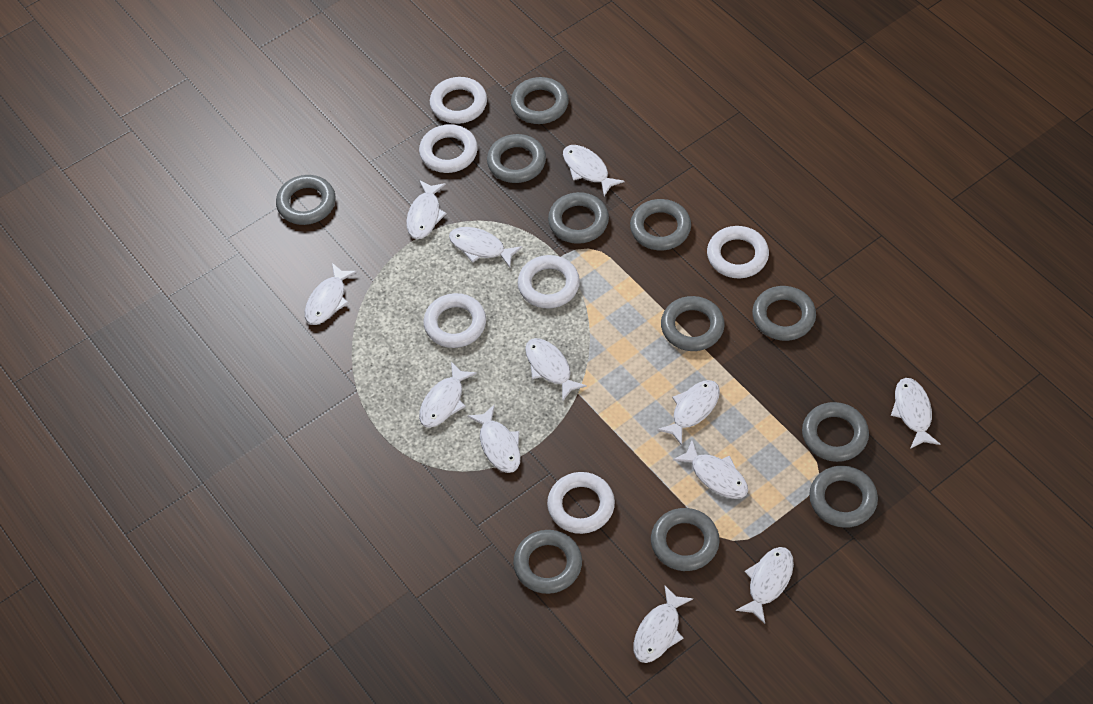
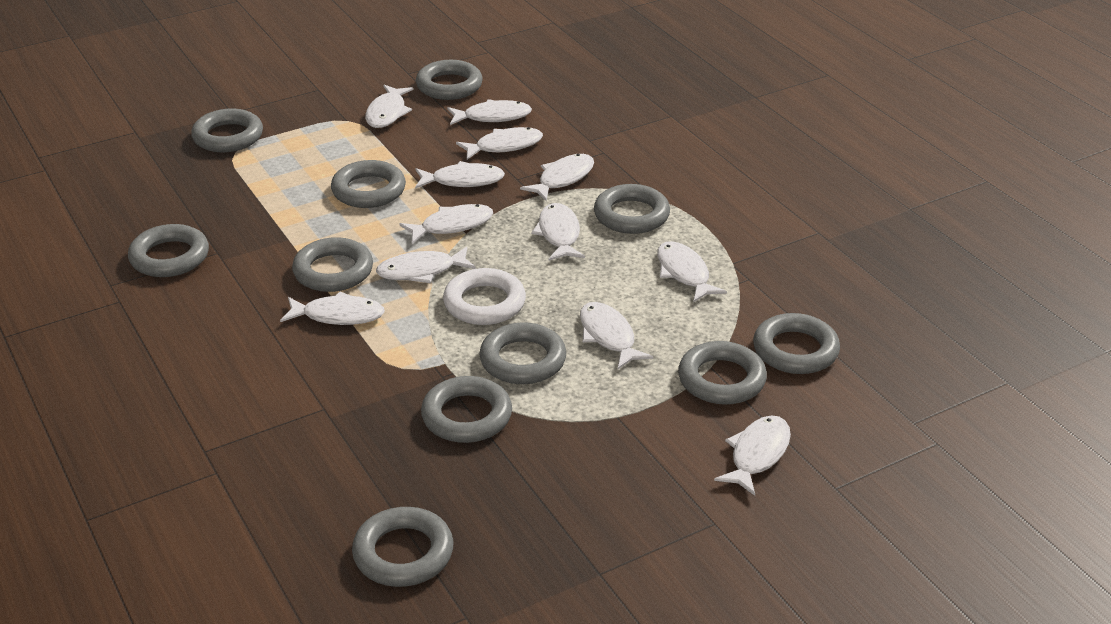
white ring: [419,124,478,173] [423,293,486,348] [430,77,487,124] [518,255,580,308] [547,472,615,534] [707,226,769,278] = 6 -> [443,268,526,325] = 1

